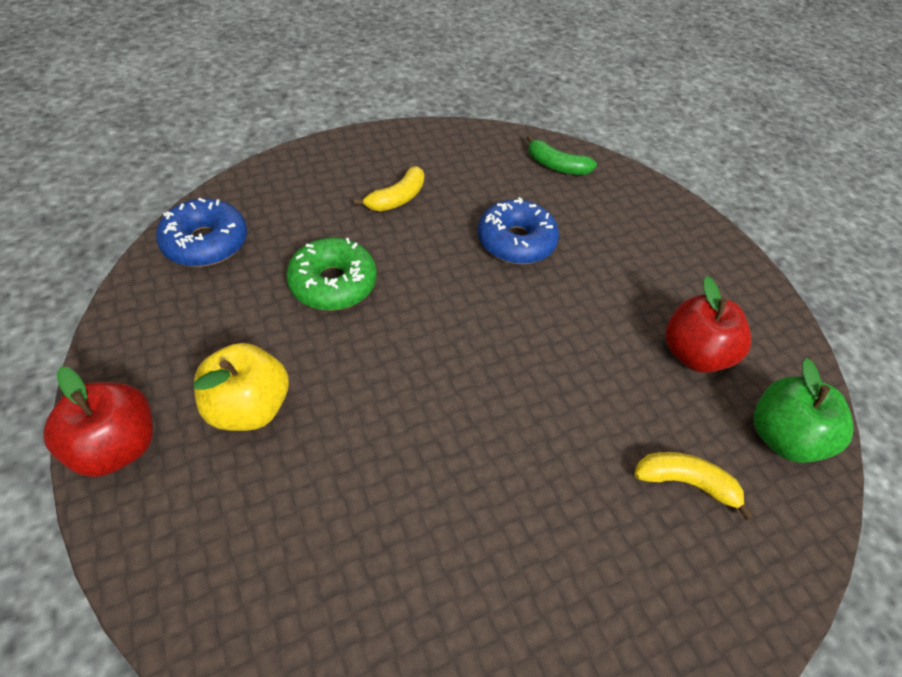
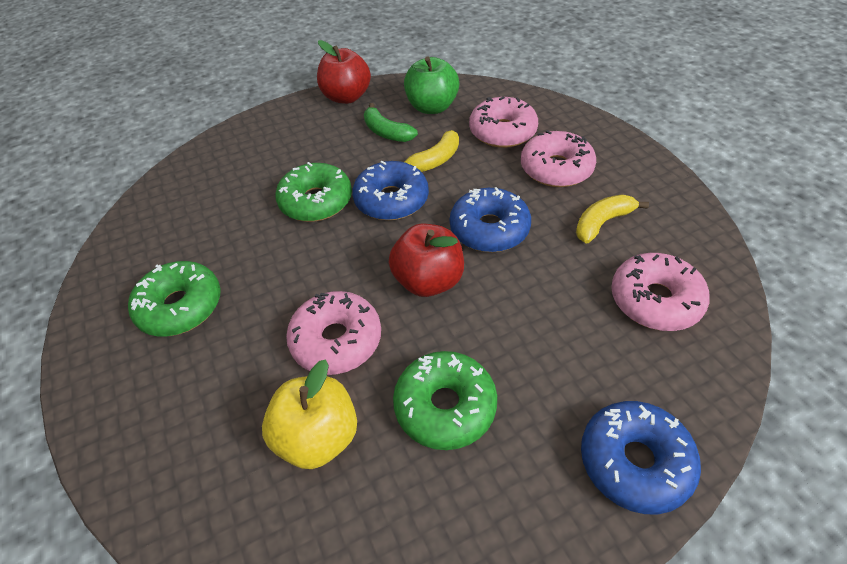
blue donut: [156,198,247,267] [478,197,559,264] = 2 -> [352,161,429,220] [450,187,531,252] [581,401,701,514] = 3
green donut: [286,238,377,311] = 1 -> [128,261,221,336] [275,162,352,222] [393,351,497,450] = 3
pink donut: none = 0 -> [286,291,381,375] [469,96,538,148] [521,130,596,187] [611,253,710,331] = 4

